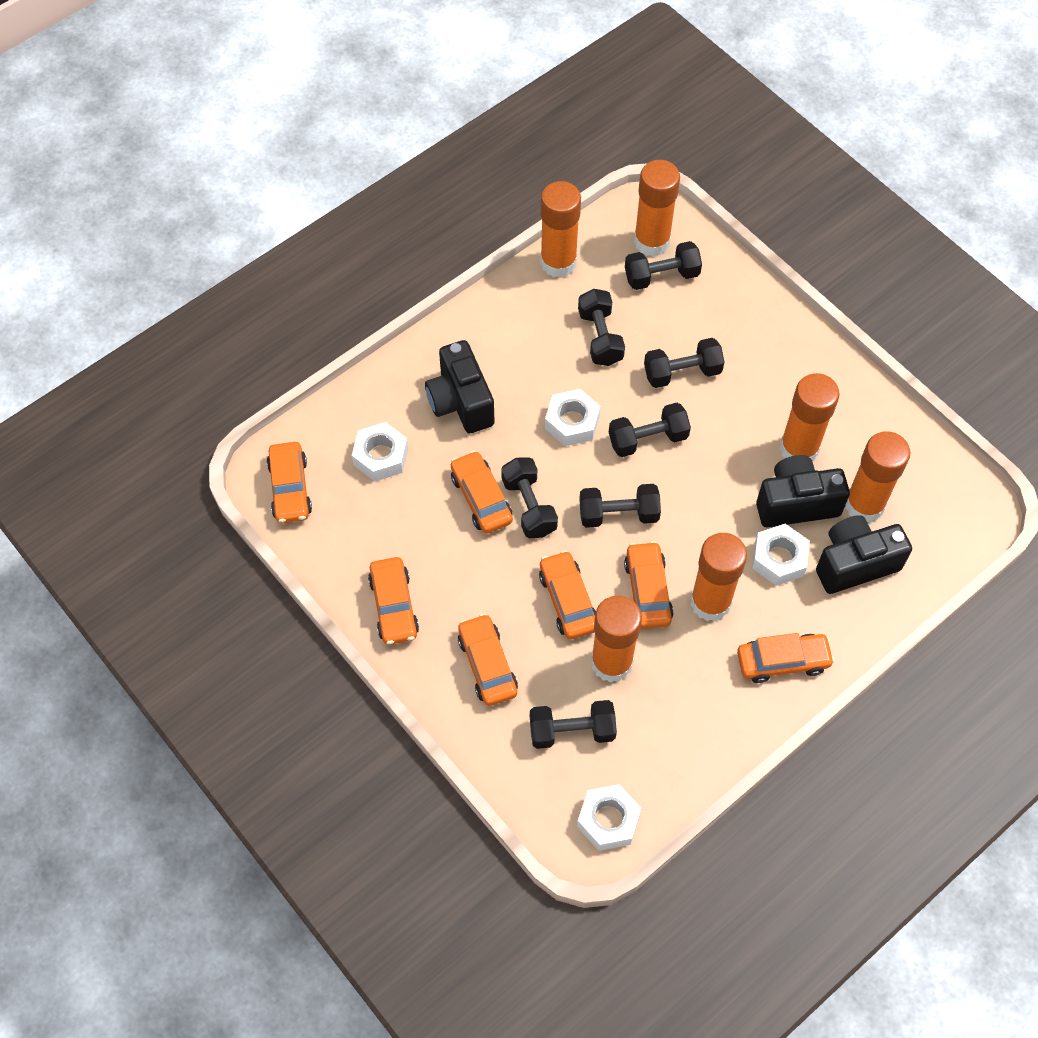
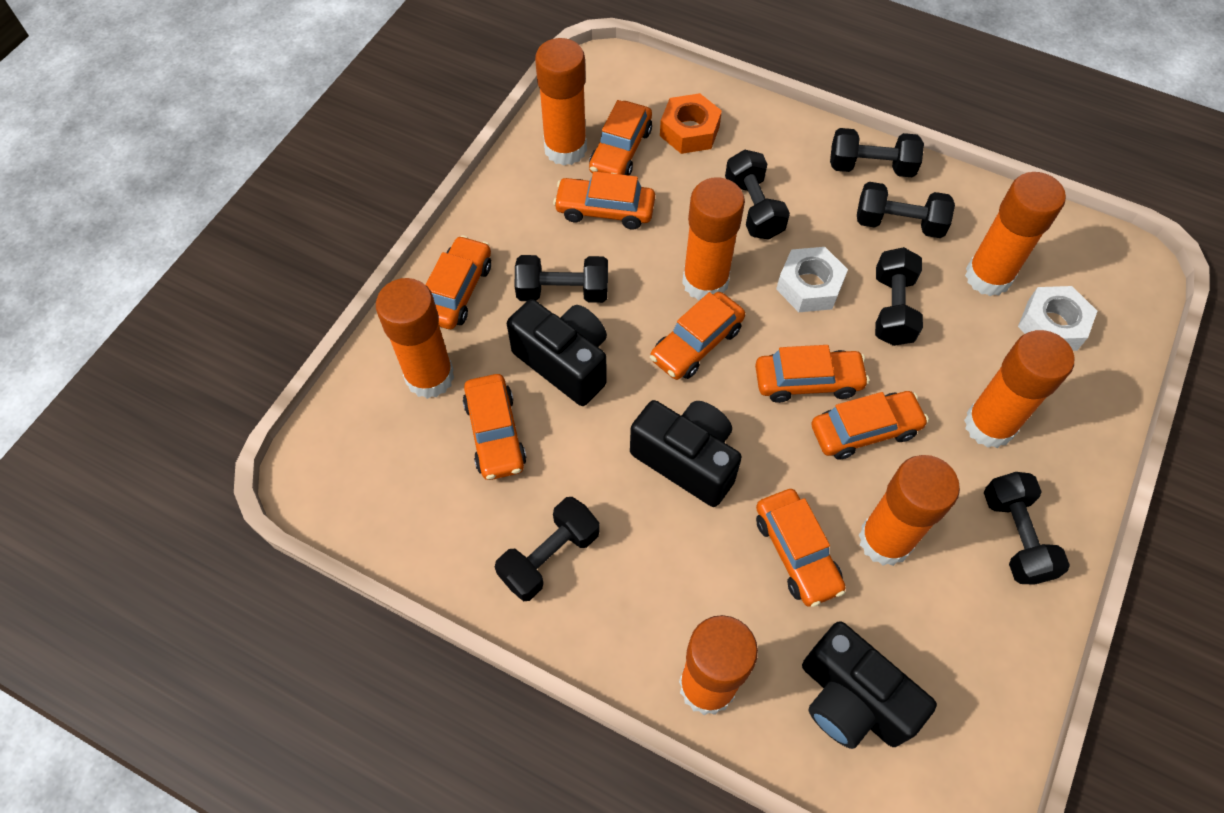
orange car: [267,442,312,523] [368,557,419,645] [451,451,513,534] [458,613,518,706] [539,550,596,640] [624,541,673,629] [737,633,835,683] = 7 -> [426,235,491,329] [463,374,527,480] [553,171,655,229] [589,100,652,176] [650,292,745,380] [755,345,869,403] [756,489,846,607] [811,391,929,460] = 8
orange glue stick: [540,181,581,278] [591,596,642,683] [634,160,680,257] [690,533,747,621] [779,373,840,461] [845,431,910,523] = 6 -> [376,278,454,399] [535,38,587,166] [679,615,758,715] [682,177,745,301] [859,455,960,566] [964,330,1074,448] [965,172,1066,296] = 7
orange nut: none = 0 -> [660,93,722,154] = 1
white nut: [352,422,408,481] [545,389,600,446] [577,784,641,851] [752,524,810,586] = 4 -> [776,247,848,312] [1018,286,1097,351] = 2

